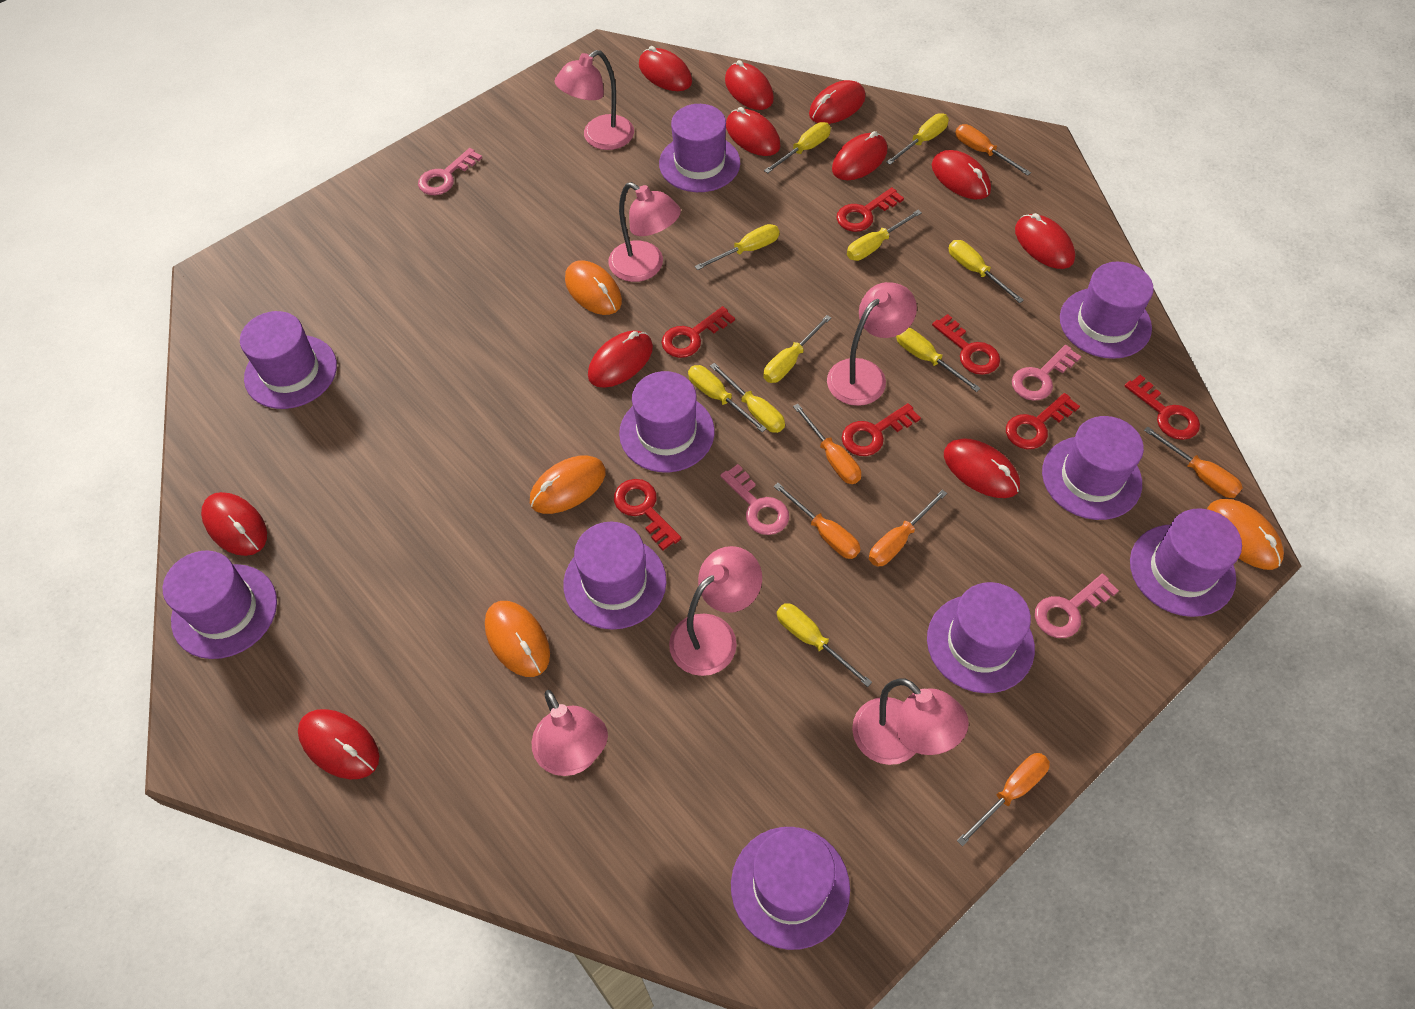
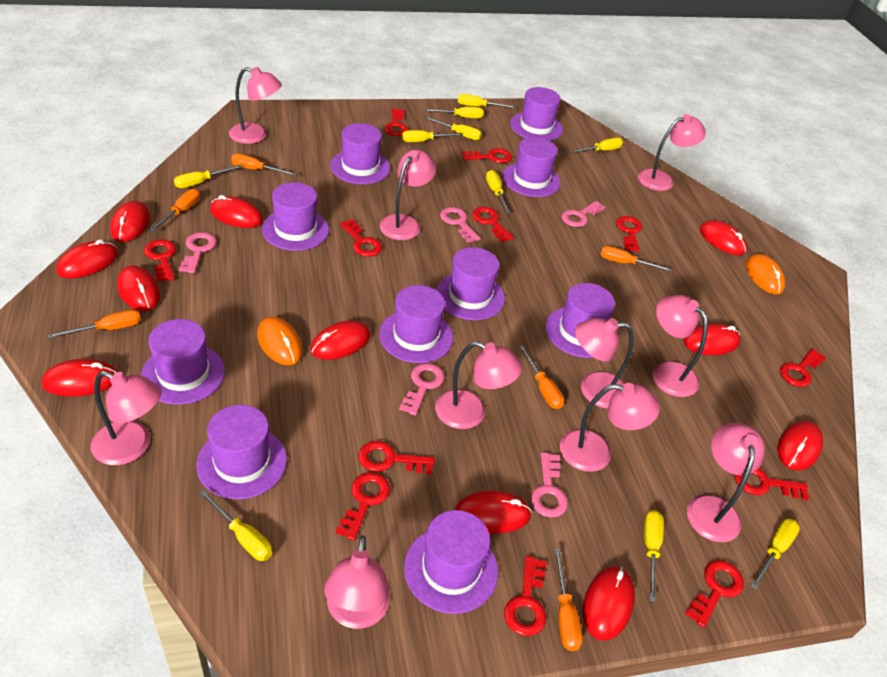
orange mouse: [485,601,550,677] [530,456,606,514] [565,260,622,315] [1207,499,1284,570] = 4 -> [257,316,303,365] [746,254,785,295] = 2
pink key: [418,148,482,195] [720,464,789,535] [1012,345,1081,401] [1035,574,1119,638] = 4 -> [179,232,217,273] [399,363,445,416] [440,207,481,243] [530,452,568,518] [561,201,606,227] = 5
pink lamp: [532,690,608,776] [555,50,634,150] [608,182,681,282] [669,546,762,676] [827,282,917,406] [852,678,969,765] = 6 -> [91,371,162,465] [229,67,282,144] [324,536,390,629] [380,150,436,240] [435,341,522,429] [560,383,660,472] [575,318,634,409] [638,114,706,191] [652,295,708,397] [687,423,765,542] = 10
red key: [614,479,682,550] [661,306,735,358] [836,187,904,232] [842,403,921,456] [932,314,1000,375] [1006,393,1080,449] [1125,375,1200,440] = 7 -> [144,239,176,282] [336,472,390,540] [340,219,382,257] [358,441,435,475] [384,109,408,136] [462,148,512,163] [472,207,514,242] [504,556,546,636] [616,216,642,252] [685,560,744,628] [735,468,809,500] [780,348,826,387] = 12

